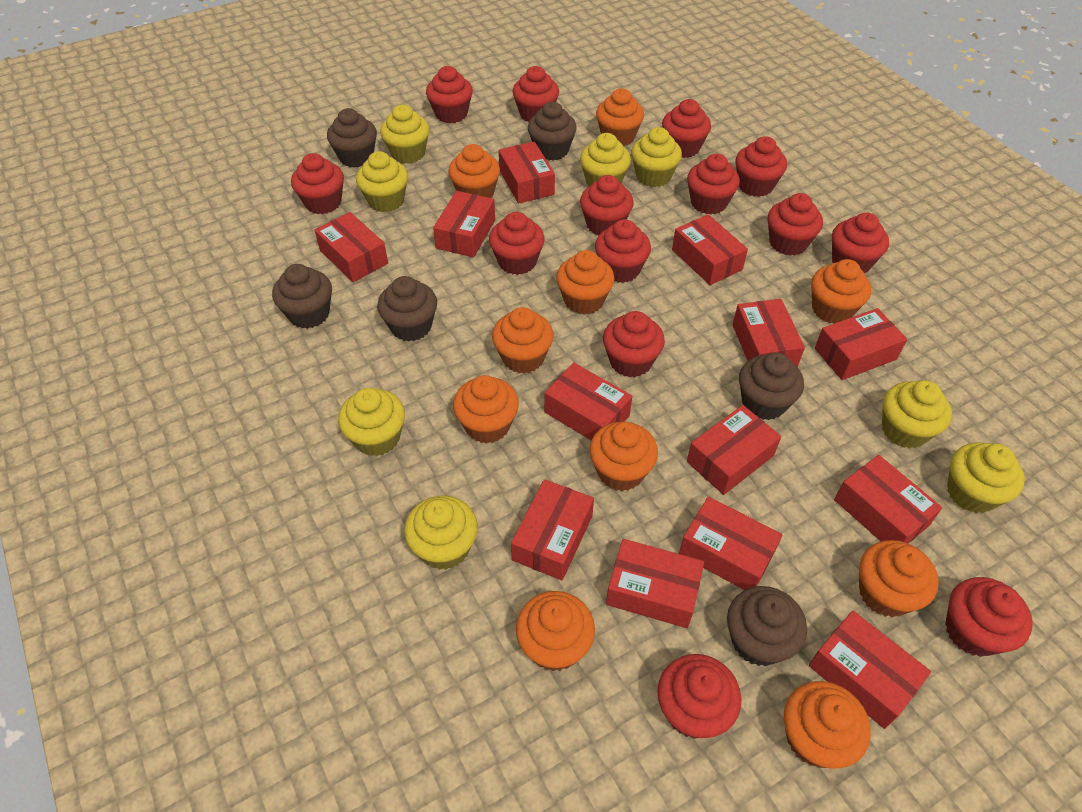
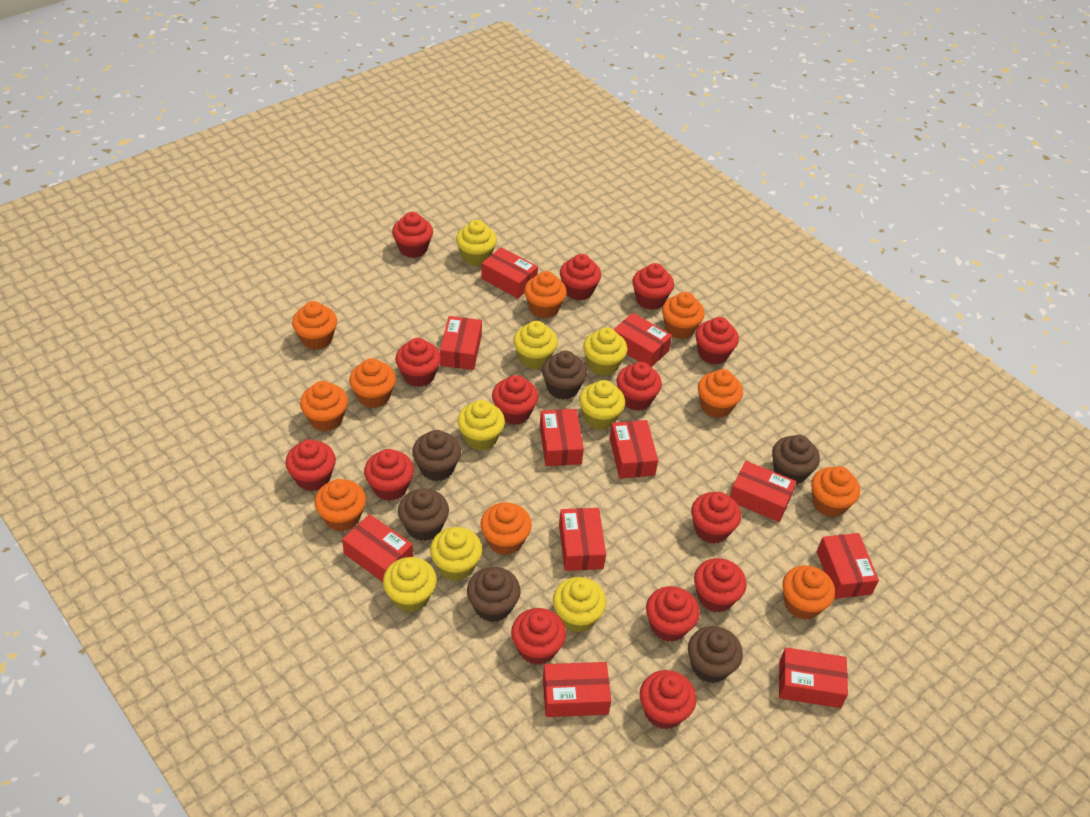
red box: [314,212,388,282] [433,191,495,257] [499,141,555,204] [511,479,594,580] [544,363,632,440] [606,539,704,628] [672,214,748,285] [679,497,783,590] [687,405,781,495] [732,299,805,367] [809,611,931,729] [815,308,907,380] [834,455,942,543] = 13 -> [342,514,413,582] [440,316,482,370] [481,247,538,298] [540,409,584,466] [543,662,611,717] [559,508,606,571] [610,420,658,479] [613,313,672,367] [730,461,797,522] [779,647,848,708] [817,533,879,599] = 11

